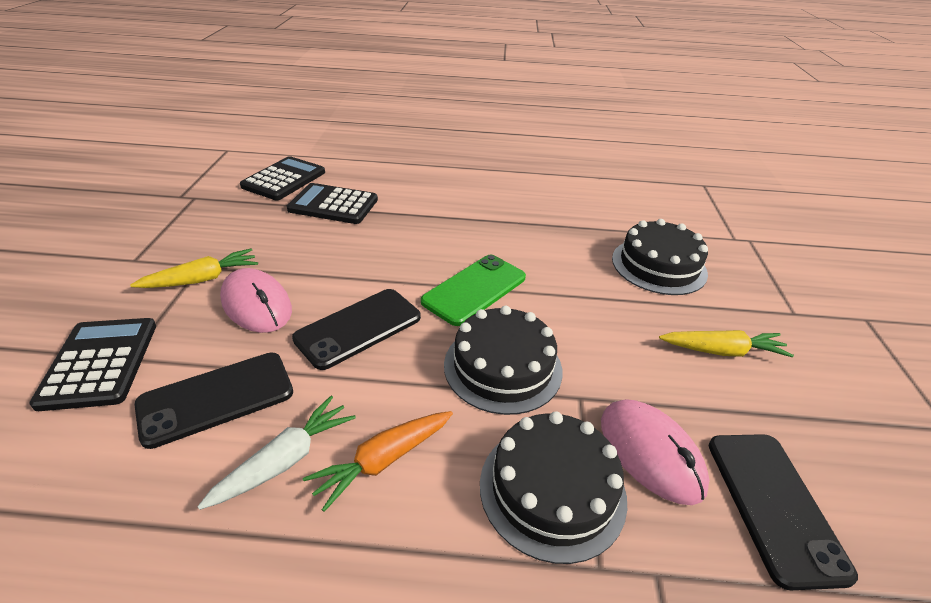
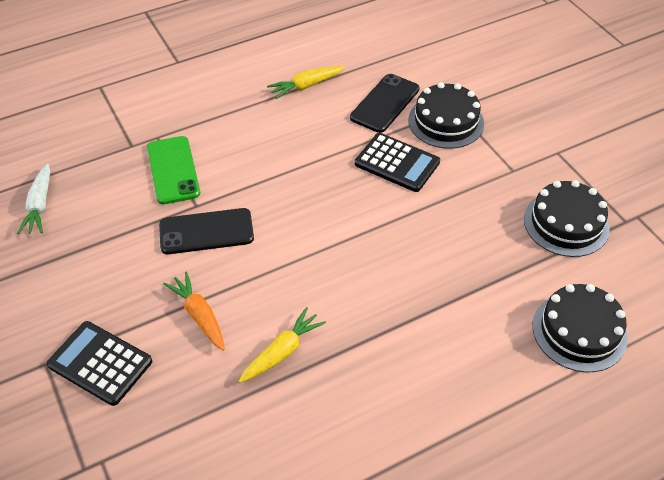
black calculator: [30,318,156,411] [240,156,325,200] [287,183,378,224] = 3 -> [47,321,152,406] [355,133,440,192] = 2
black phone: [134,353,293,449] [292,289,421,370] [709,434,858,590] = 3 -> [159,208,254,254] [350,74,419,133] = 2
pink mouse: [220,268,292,333] [601,399,709,505] = 2 -> none = 0

